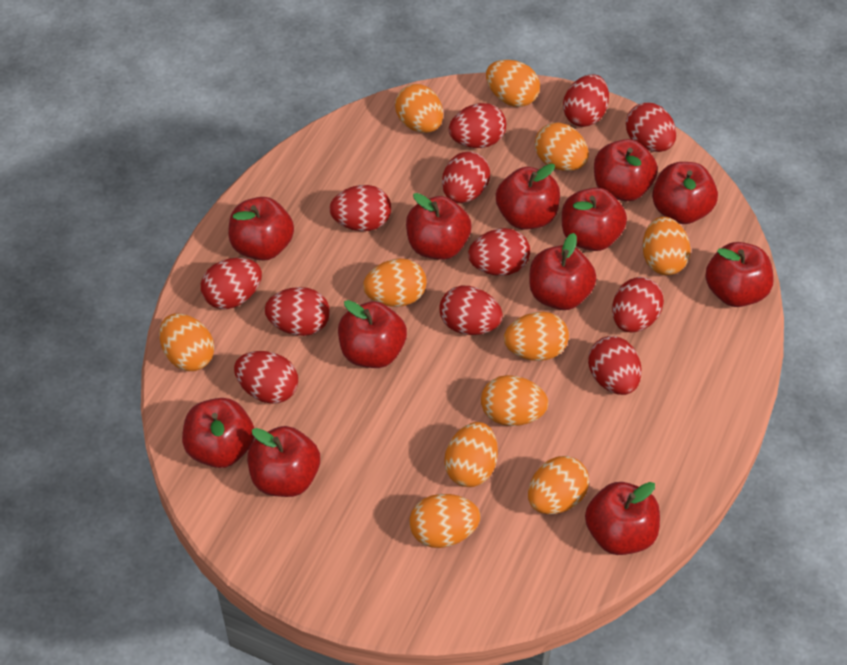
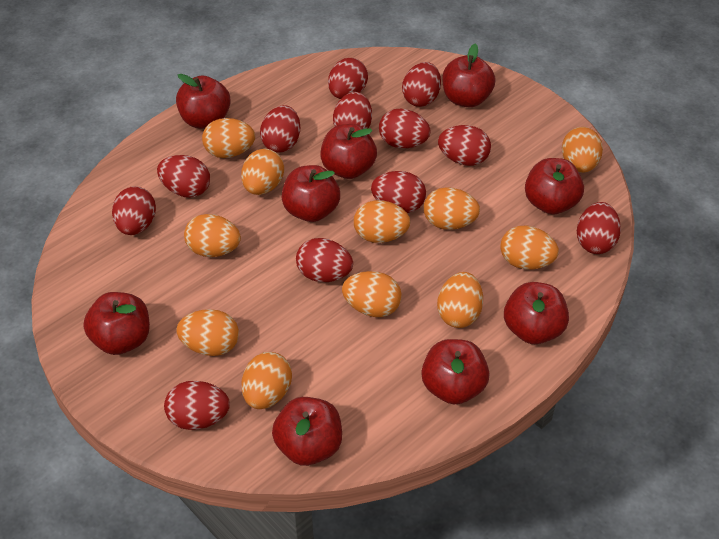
red apple: [182,398,254,468] [228,197,294,261] [247,426,320,497] [338,300,407,368] [406,193,472,260] [496,164,560,230] [529,233,597,310] [562,187,627,251] [585,482,660,555] [594,139,658,201] [652,162,718,224] [705,242,774,307] = 12 -> [83,292,150,355] [176,74,231,129] [272,397,342,466] [282,165,340,222] [320,124,377,179] [421,339,490,404] [442,44,496,107] [504,282,569,344] [525,158,584,215] = 9

